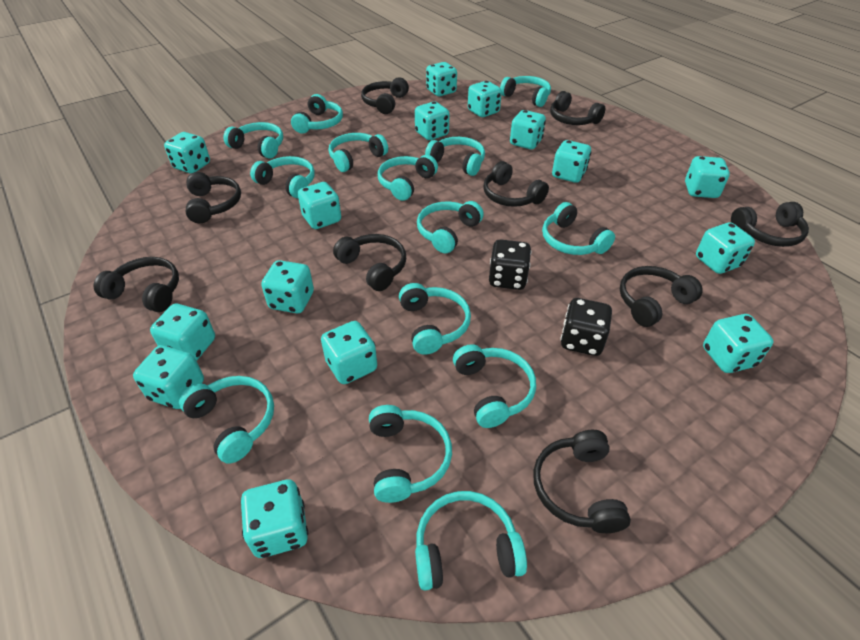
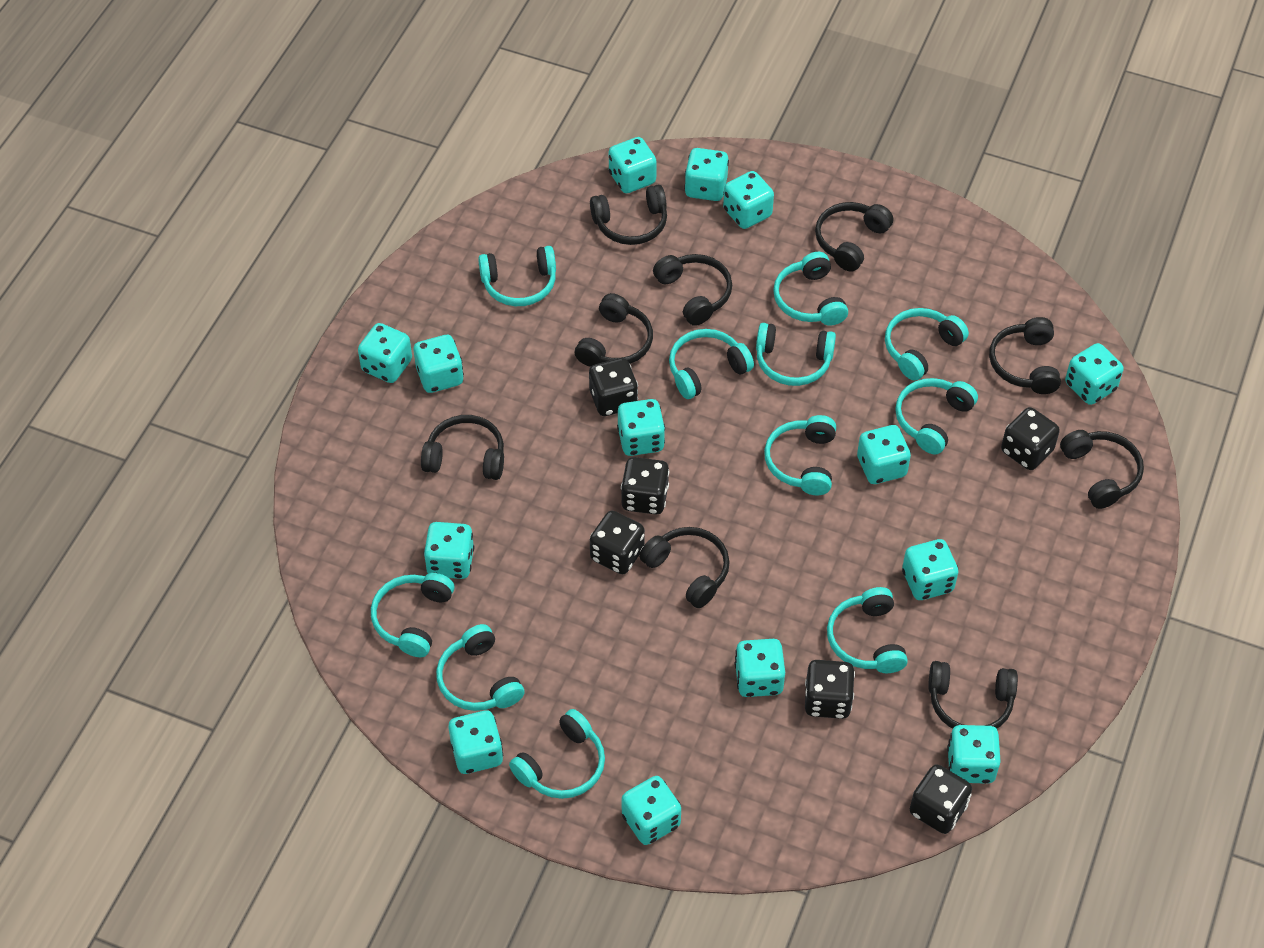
black dice: [489,239,531,290] [560,298,612,356] = 2 -> [589,358,638,416] [590,511,645,574] [621,457,669,514] [805,660,855,719] [910,764,972,834] [1001,407,1060,470] = 6
turquoise dice: [133,345,204,409] [150,304,215,361] [164,132,210,174] [241,480,308,558] [261,260,314,313] [298,182,341,229] [321,321,377,384] [415,102,450,140] [426,62,457,96] [468,81,502,117] [510,110,546,149] [552,140,591,183] [685,156,730,198] [696,222,755,274] [703,314,773,373] = 15 -> [358,323,412,383] [414,335,464,393] [424,522,474,579] [448,710,503,774] [609,137,657,193] [617,399,665,456] [622,776,681,845] [684,148,729,201] [723,171,774,229] [735,639,785,697] [857,425,911,484] [902,539,958,600] [947,725,1001,784] [1065,343,1124,405] = 14
turquoise headphones: [179,376,274,464] [223,122,283,159] [250,156,315,198] [291,94,343,134] [329,133,388,172] [369,405,452,503] [378,155,438,201] [399,283,471,355] [415,491,527,591] [417,201,484,253] [425,137,485,176] [453,344,536,428] [500,76,551,107] [542,202,615,255] = 14 -> [371,573,455,657] [436,624,524,711] [478,246,556,306] [509,709,605,799] [669,329,754,399] [756,323,836,386] [764,415,836,495] [773,252,848,326] [827,587,908,673] [885,308,969,381] [895,378,978,454] = 11

